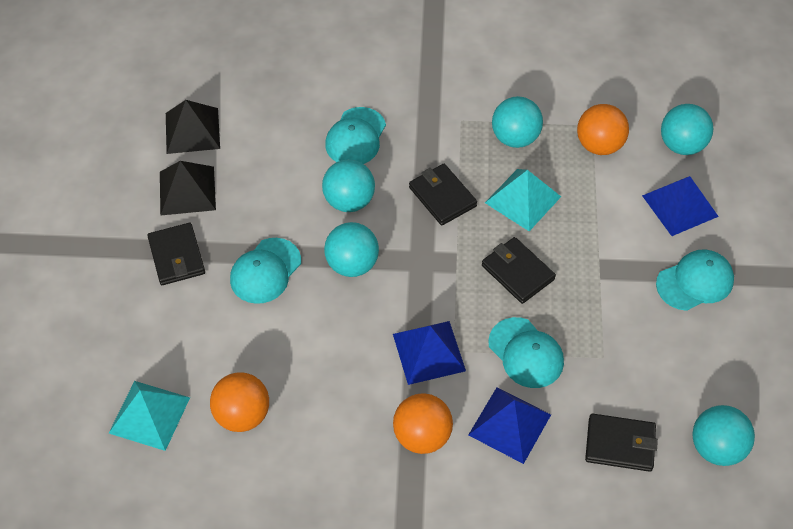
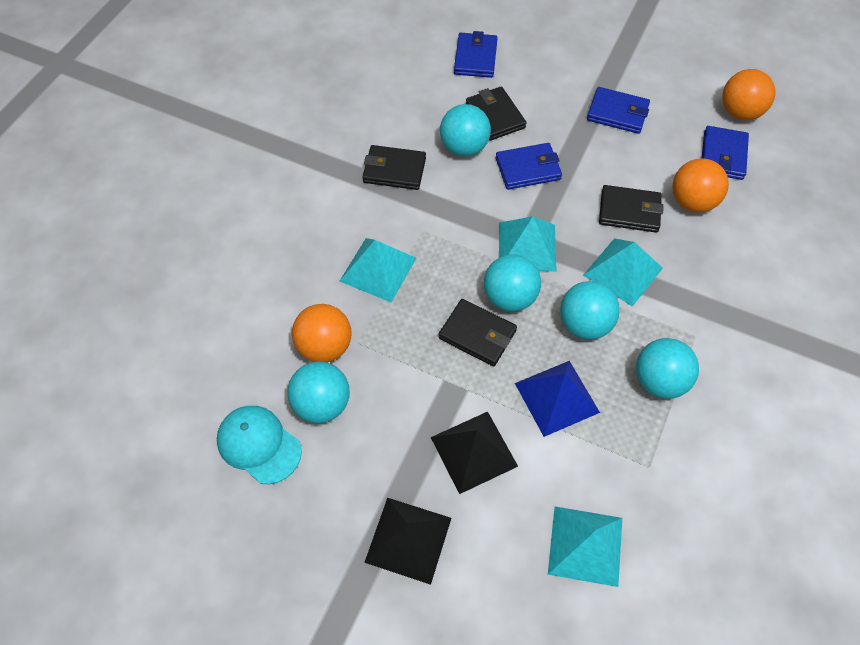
blue pyramid: [393,321,466,385] [468,388,551,464] [642,176,719,236] = 3 -> [515,361,600,437] = 1
blue wallet: none = 0 -> [454,31,498,78] [496,143,562,190] [587,87,650,134] [702,126,749,180] = 4
turquoise cap: [230,238,301,304] [325,107,386,164] [488,317,564,388] [656,249,734,311] = 4 -> [217,406,302,484] = 1
turquoise pyramid: [109,381,190,451] [485,169,561,231] = 2 -> [339,238,416,302] [499,216,557,272] [548,506,622,587] [583,238,663,307] = 4

